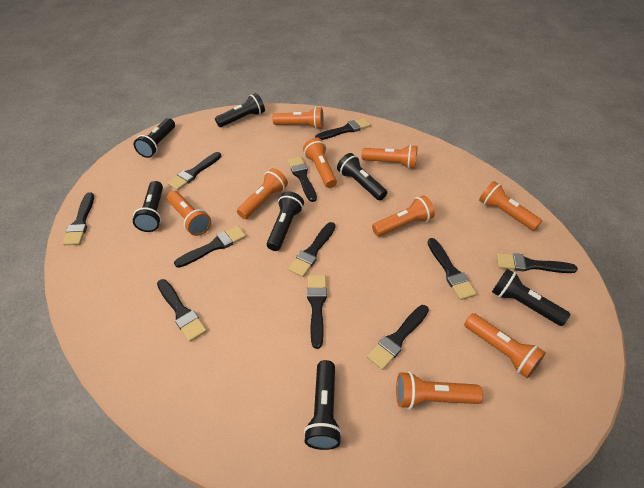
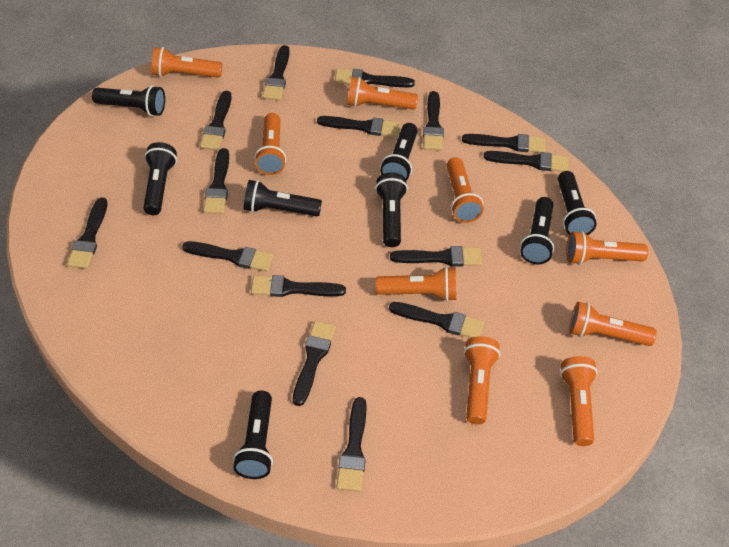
black brush: [62,192,94,245] [157,279,207,342] [167,152,221,190] [174,226,246,268] [287,156,317,202] [288,222,336,277] [307,275,327,349] [315,118,371,140] [367,305,429,370] [427,238,477,300] [496,253,578,273] = 11 -> [67,197,107,269] [182,241,274,271] [200,91,232,150] [203,148,229,214] [251,275,346,297] [262,45,290,100] [293,321,336,406] [317,116,400,137] [335,69,415,88] [336,397,367,492] [389,302,484,338] [390,246,482,267] [423,91,444,150] [462,134,546,153] [484,151,569,172] = 15
black flashlight: [133,181,163,232] [134,118,175,158] [215,93,265,127] [267,192,304,251] [304,360,342,450] [337,153,387,201] [492,269,570,326] = 7 -> [92,85,165,116] [143,142,177,215] [233,391,273,479] [244,180,322,216] [375,172,408,247] [380,123,418,181] [520,197,554,264] [558,171,597,235] = 8

